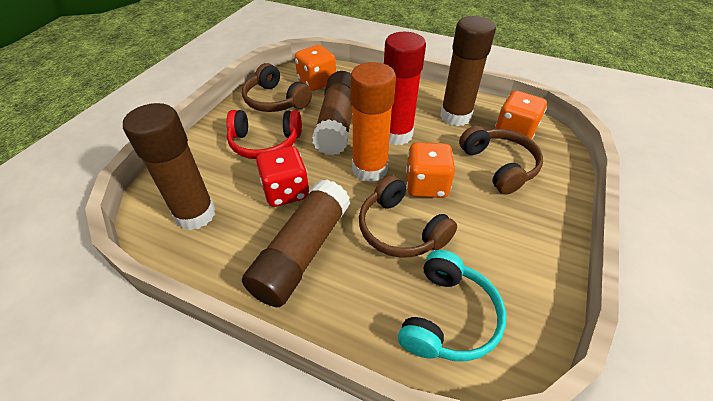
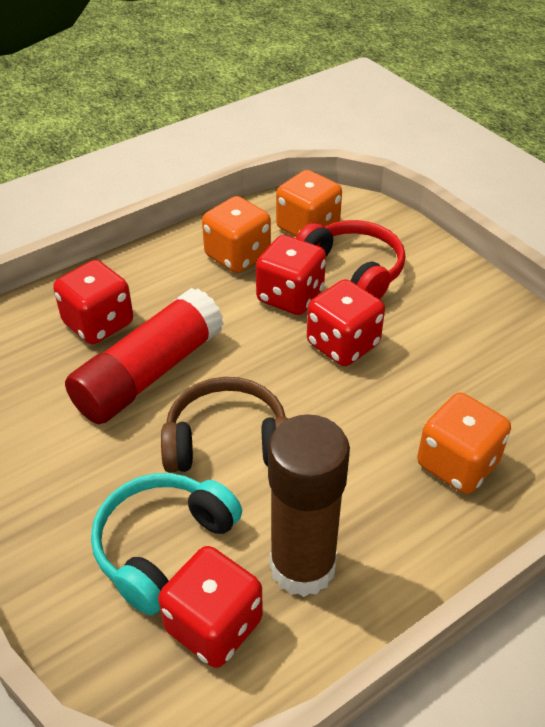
brown glue stick: [123,103,216,230] [242,179,350,307] [312,71,352,156] [440,16,496,126] = 4 -> [268,414,350,597] = 1
brown headphones: [242,63,312,112] [359,175,457,258] [459,125,543,195] = 3 -> [161,377,288,473] = 1
orange glue stick: [350,62,396,182] = 1 -> none = 0
red dice: [256,146,309,207] = 1 -> [53,260,133,344] [158,546,263,668] [256,235,326,315] [307,279,385,366] = 4

